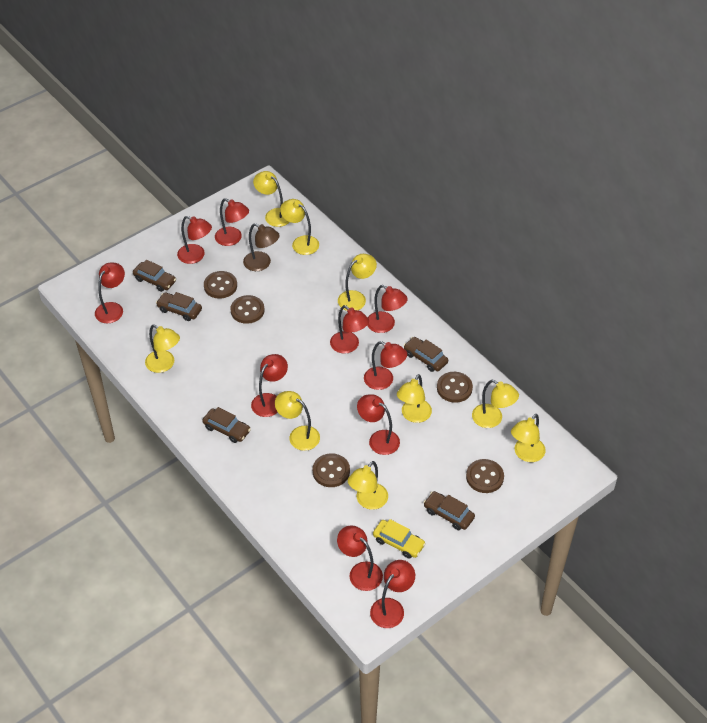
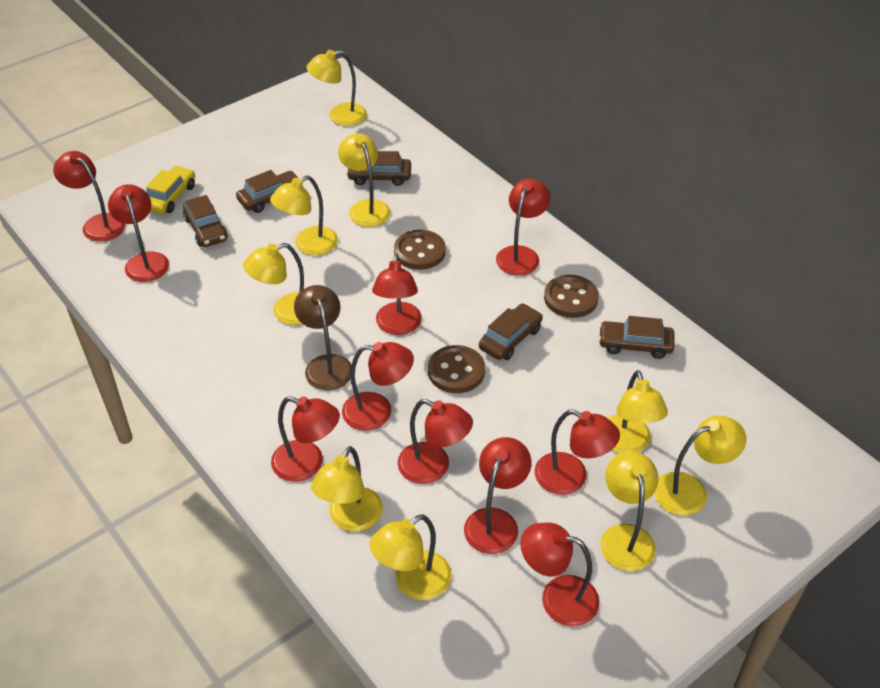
brown button: [204,271,237,299] [230,295,265,324] [313,453,350,487] [437,372,473,403] [466,459,504,493] = 5 -> [394,230,446,270] [428,345,485,393] [544,275,599,318] = 3

